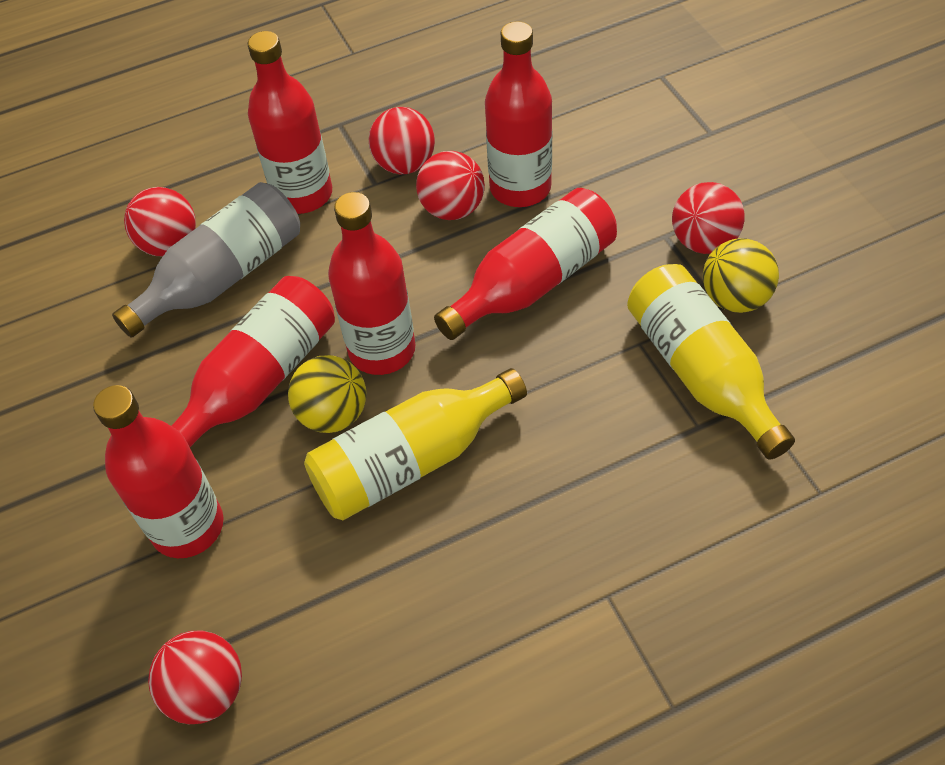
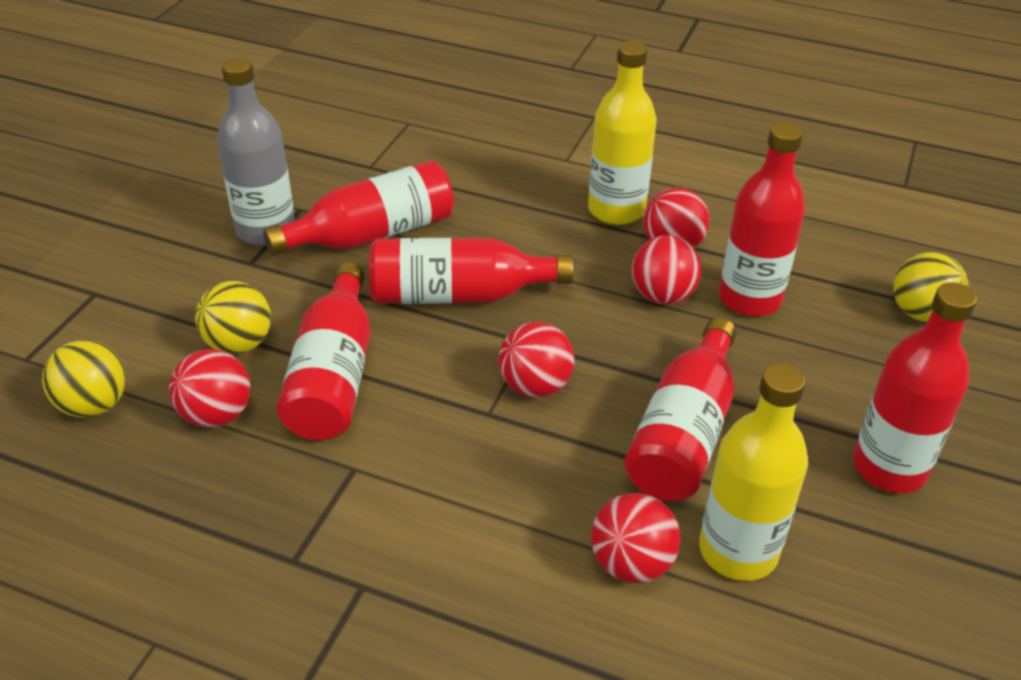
yellow ball: [288,355,367,433] [703,238,779,313] = 2 -> [42,340,126,418] [195,281,271,354] [893,252,969,322] = 3

